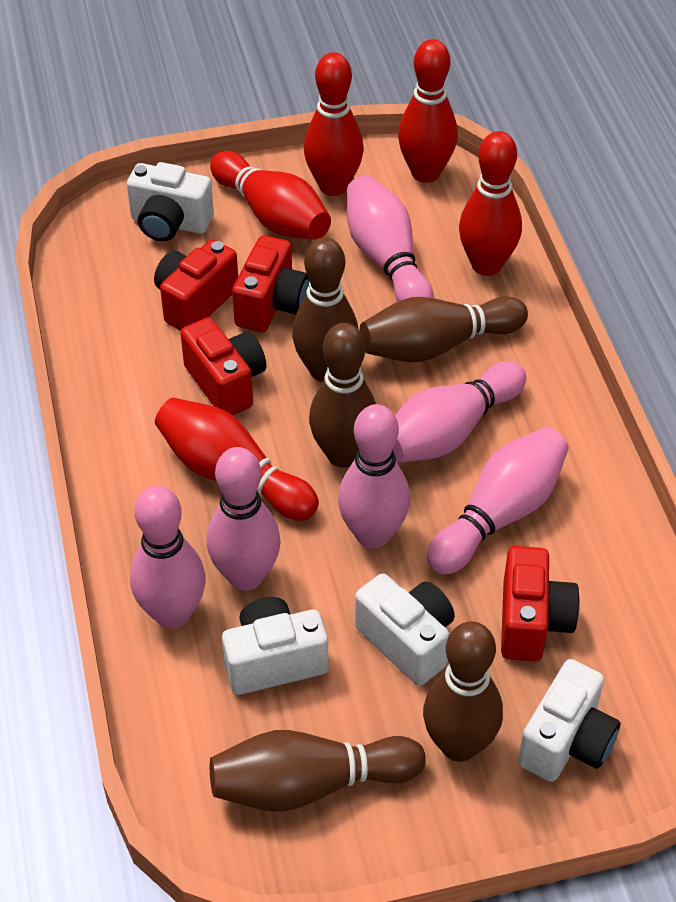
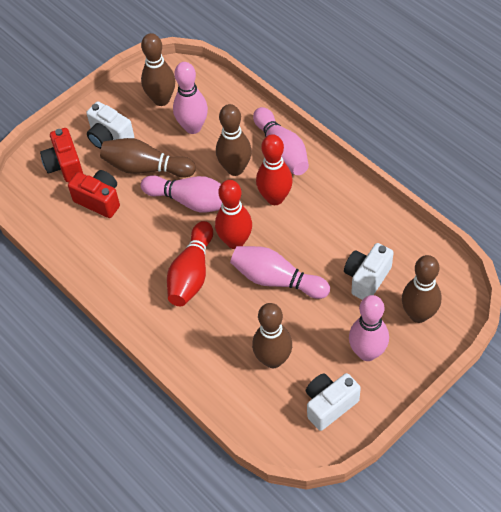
pink bowling pin: [130,486,206,629] [207,447,281,591] [338,404,410,549] [347,175,434,302] [393,361,526,463] [427,427,569,575] = 6 -> [141,175,222,212] [173,62,208,134] [230,246,330,299] [253,107,309,175] [349,295,389,361] = 5
red bowling pin: [155,397,319,521] [210,151,331,240] [304,52,364,196] [398,39,458,183] [459,131,522,276] = 5 -> [167,221,213,306] [215,180,252,249] [256,134,293,205] = 3
red camera: [154,239,238,331] [180,317,266,416] [232,235,310,332] [501,546,580,661] = 4 -> [40,128,83,182] [68,170,120,218] = 2
white camera: [127,162,214,242] [222,597,328,695] [355,573,455,686] [518,659,620,782] = 4 -> [86,101,134,149] [306,373,361,431] [344,243,394,300] = 3

